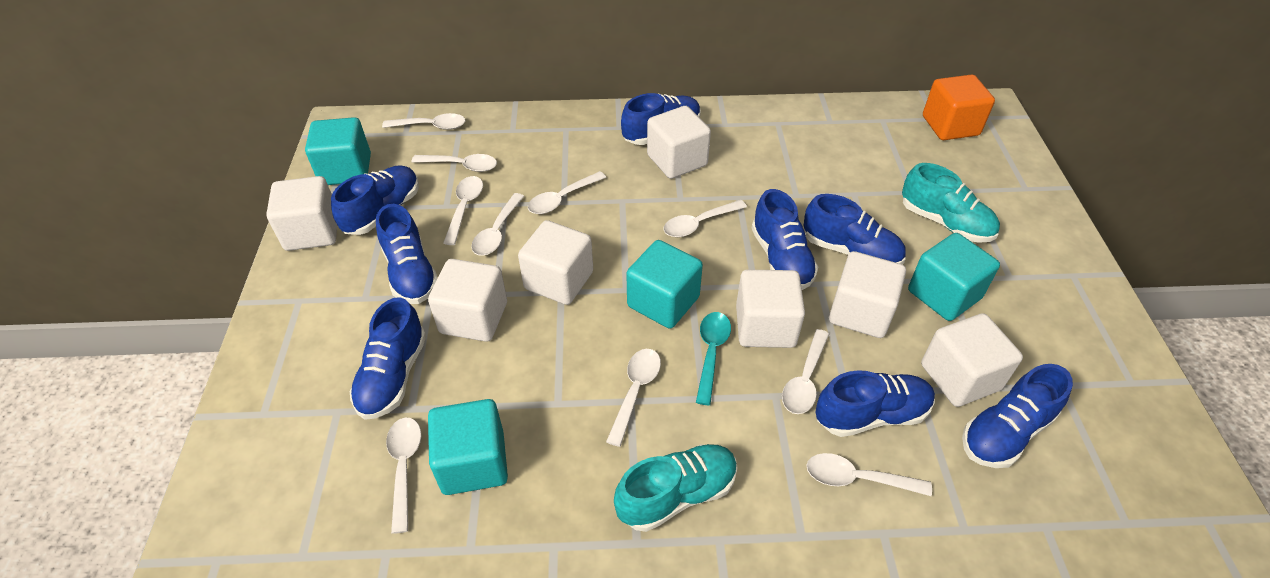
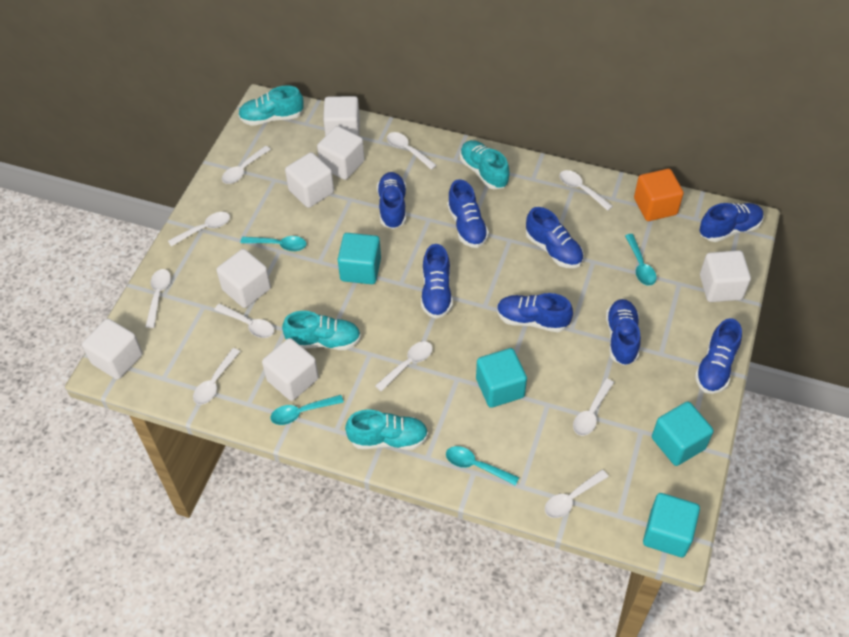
turquoise shoe: [614,444,738,532] [902,163,1000,243] = 2 -> [238,85,304,126] [282,311,361,350] [345,409,428,450] [460,140,510,189] = 4
turquoise spoon: [696,312,731,405] = 1 -> [241,236,306,251] [271,395,344,425] [446,446,519,486] [625,234,657,286] = 4

